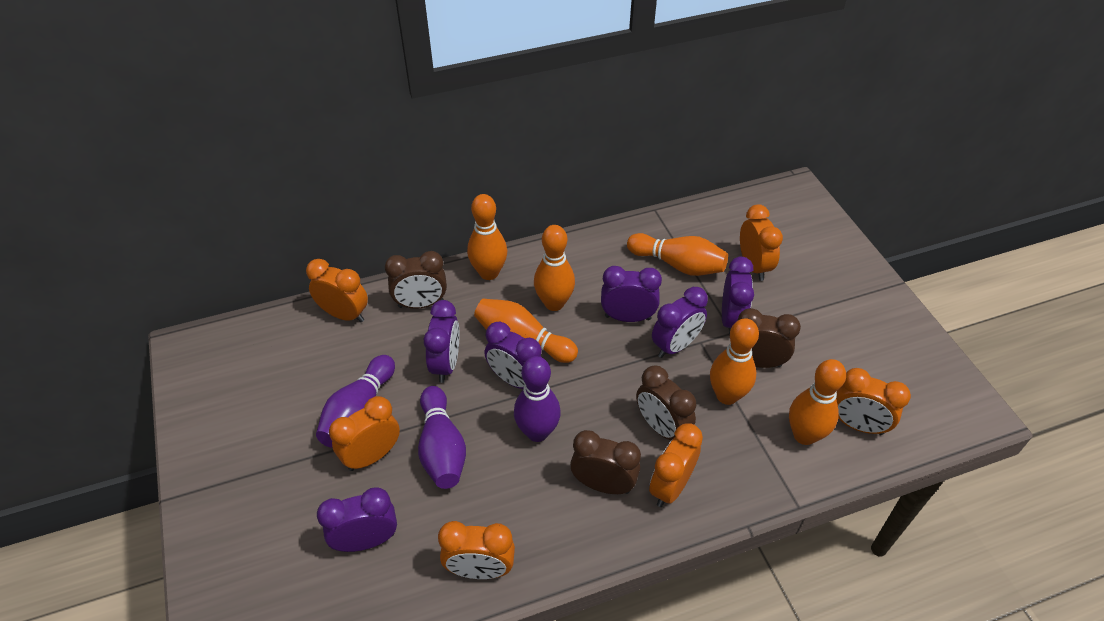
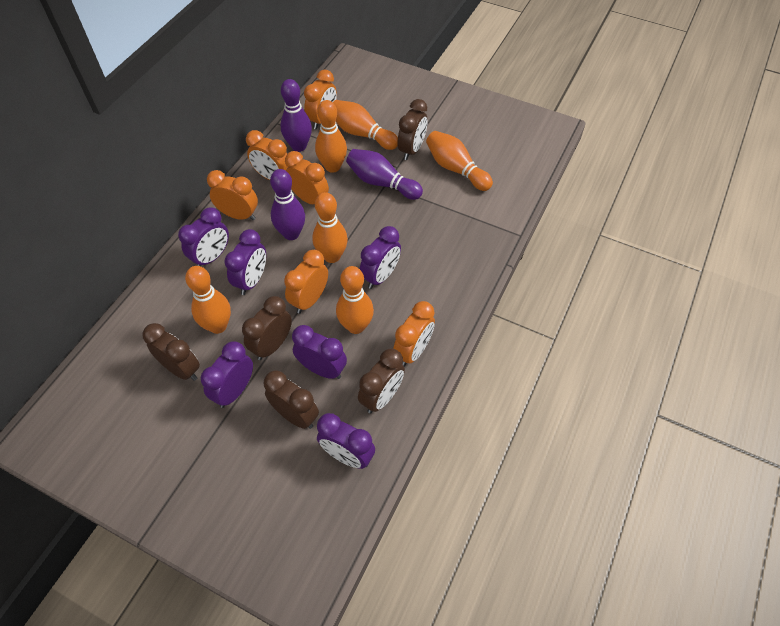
brown clock: [385,251,447,309] [570,430,641,494] [636,366,696,440] [737,308,801,368] = 4 -> [142,323,200,381] [242,296,292,360] [264,370,319,429] [358,349,405,413] [398,99,427,160] = 5

